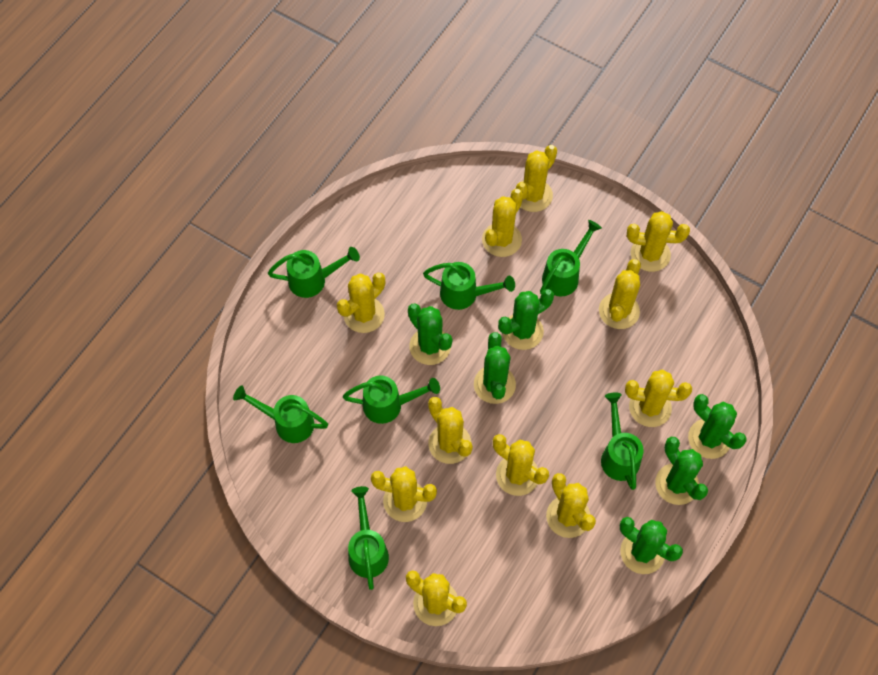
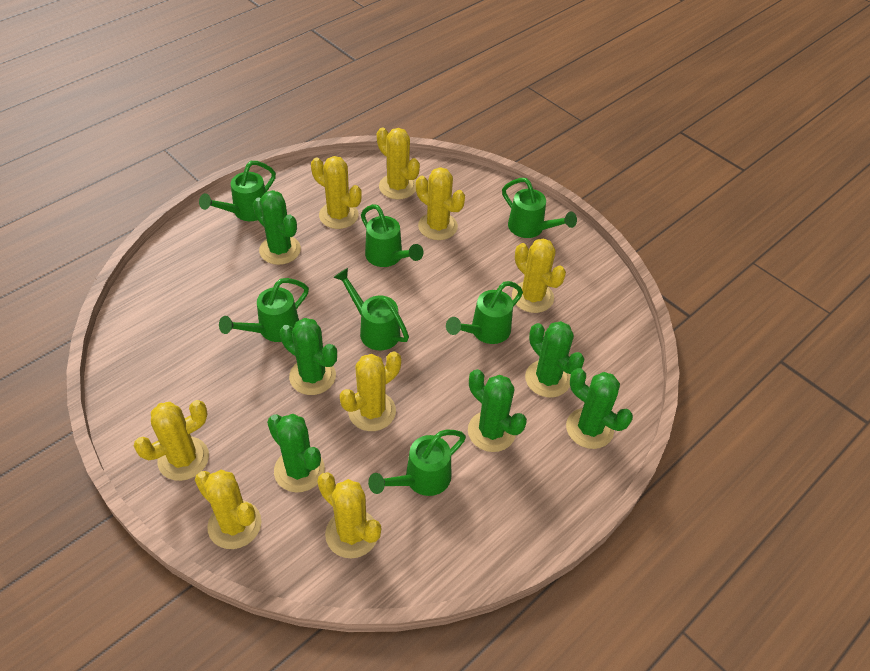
yellow cactus: [337,273,385,333] [371,466,437,522] [406,570,467,626] [428,397,473,464] [482,189,523,257] [493,434,549,496] [515,145,557,212] [546,473,596,538] [599,259,641,329] [625,369,692,427] [627,211,690,272] = 11 -> [134,400,209,481] [195,470,261,549] [311,156,362,229] [317,472,381,558] [340,351,401,431] [377,127,420,199] [416,167,465,240] [512,238,566,313] = 8

